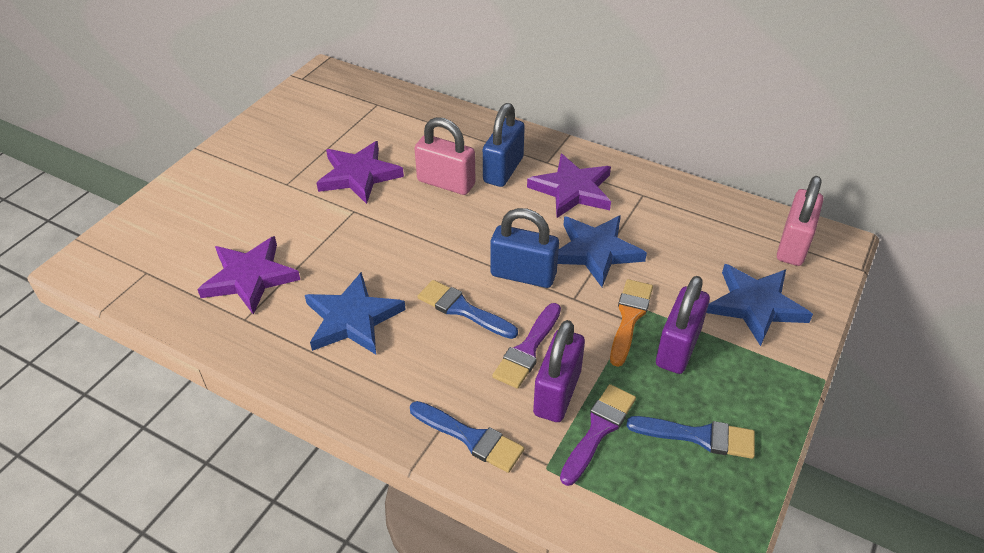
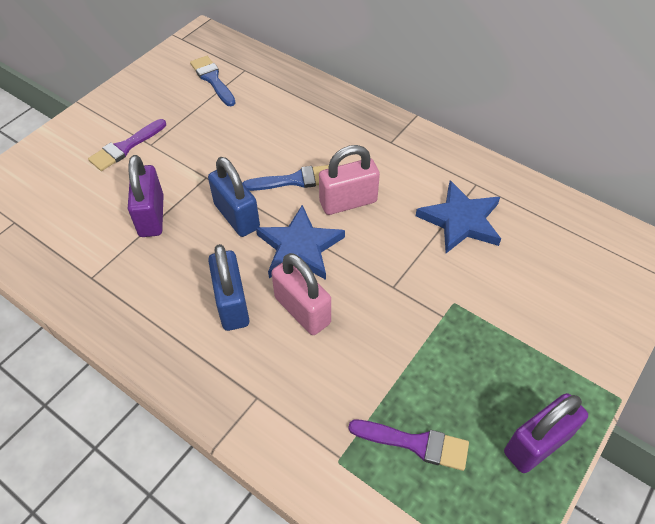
blue brush: [410,401,524,473] [418,280,518,339] [626,416,755,459] = 3 -> [190,56,236,106] [243,165,329,191] = 2
blue star: [305,272,406,354] [558,215,647,287] [706,264,813,346] = 3 -> [256,205,345,280] [416,180,501,253] = 2
orange brush: [610,279,653,367] = 1 -> none = 0
purple star: [197,236,300,315] [317,141,404,204] [527,154,611,218] = 3 -> none = 0

